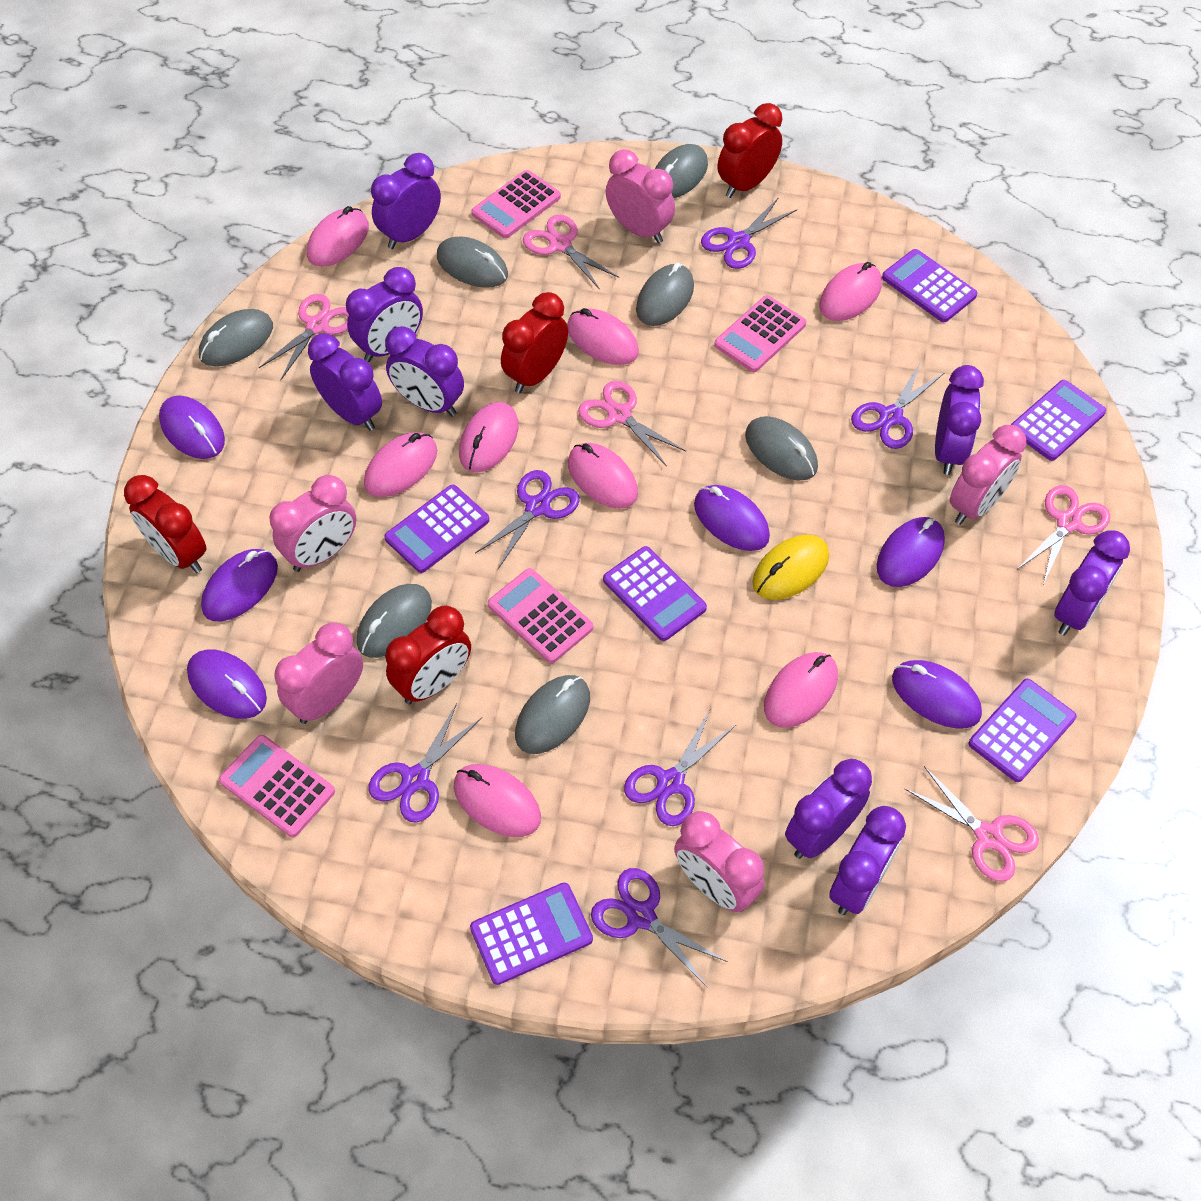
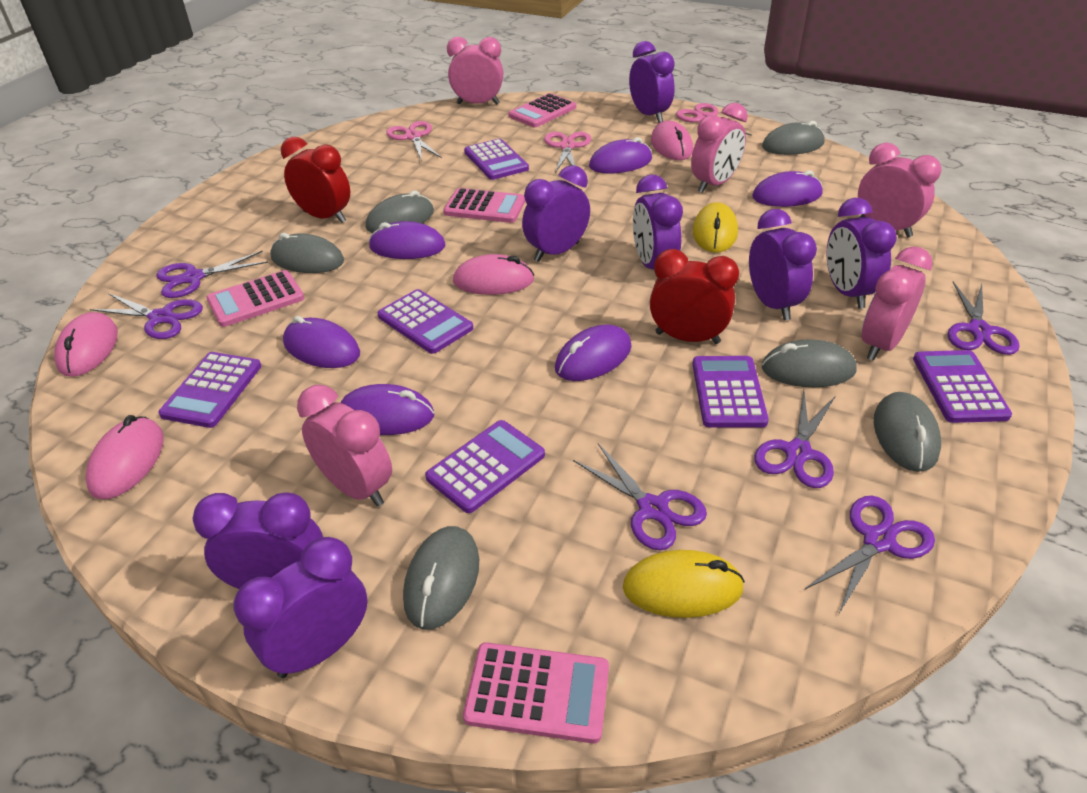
grey mouse: [199,309,273,366] [357,584,432,658] [437,237,508,288] [515,675,590,754] [636,263,694,326] [655,144,708,198] [745,416,818,481] = 7 -> [270,233,344,273] [366,190,434,233] [403,526,479,629] [762,121,825,155] [762,339,857,387] [874,392,941,472] = 6
pink mouse: [307,206,369,266] [364,432,437,497] [454,764,541,837] [459,402,518,473] [567,308,639,365] [568,443,638,509] [764,652,838,728] [819,262,882,321] = 8 -> [54,312,118,377] [85,415,164,499] [453,254,534,295] [651,121,693,160] = 4
pink scissors: [259,294,349,380] [523,214,619,290] [578,381,686,467] [905,766,1039,882] [1018,485,1110,584] = 5 -> [386,121,442,159] [544,132,591,173] [676,103,752,136] = 3
purple clock: [308,334,382,430] [346,267,423,362] [371,153,441,249] [385,326,464,416] [785,759,872,859] [829,806,906,915] [935,365,984,475] [1054,530,1130,636] = 8 -> [192,492,323,589] [233,537,368,678] [522,165,590,262] [629,41,675,123] [633,175,683,269] [749,209,817,320] [826,198,897,308] = 7
red clock: [124,475,206,573] [385,605,471,704] [501,292,568,393] [718,103,782,198] = 4 -> [281,137,350,223] [650,249,739,344] = 2
yellow mouse: [752,535,829,600] = 1 -> [623,550,745,618] [693,202,738,253] = 2

